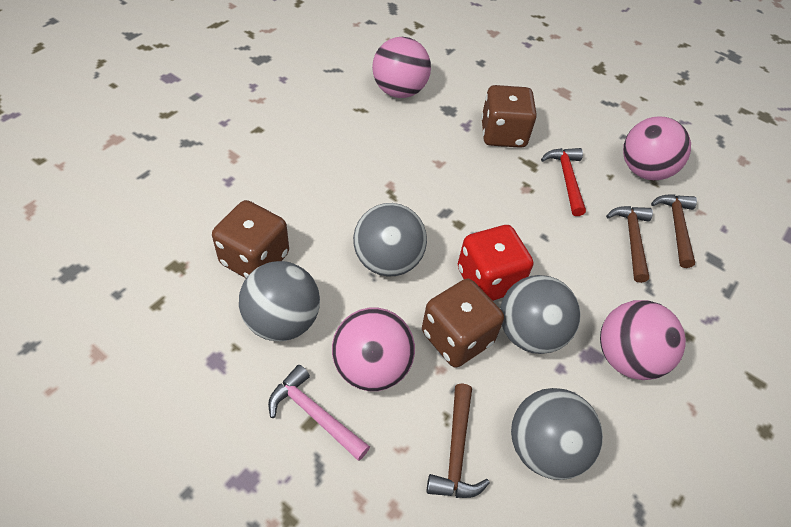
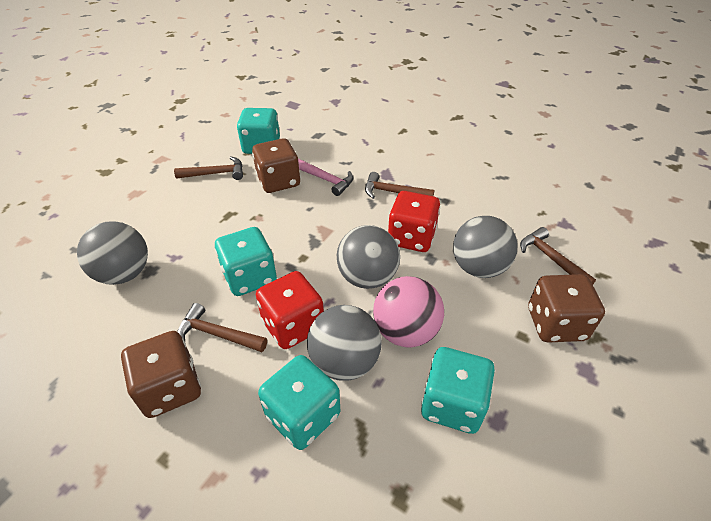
brown hammer: [426,384,490,498] [606,206,653,283] [651,194,697,268] = 3 -> [174,157,243,180] [177,303,267,352] [365,172,434,199] [520,227,596,284] = 4
pink ball: [332,308,415,391] [372,37,431,98] [600,300,686,380] [623,116,691,180] = 4 -> [373,276,444,347] = 1
red dice: [458,225,533,301] = 1 -> [256,271,324,349] [388,191,440,252] = 2
red hammer: [541,148,586,216] = 1 -> none = 0
turquoise dice: none = 0 -> [215,227,277,296] [237,108,280,154] [258,355,340,450] [421,347,495,434] = 4

